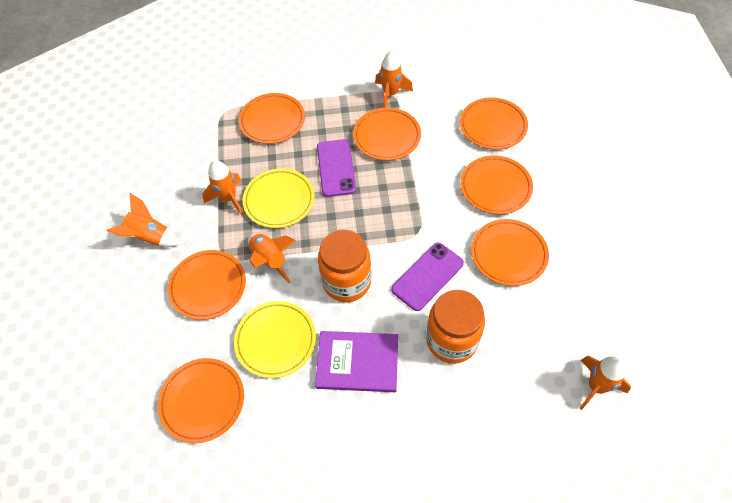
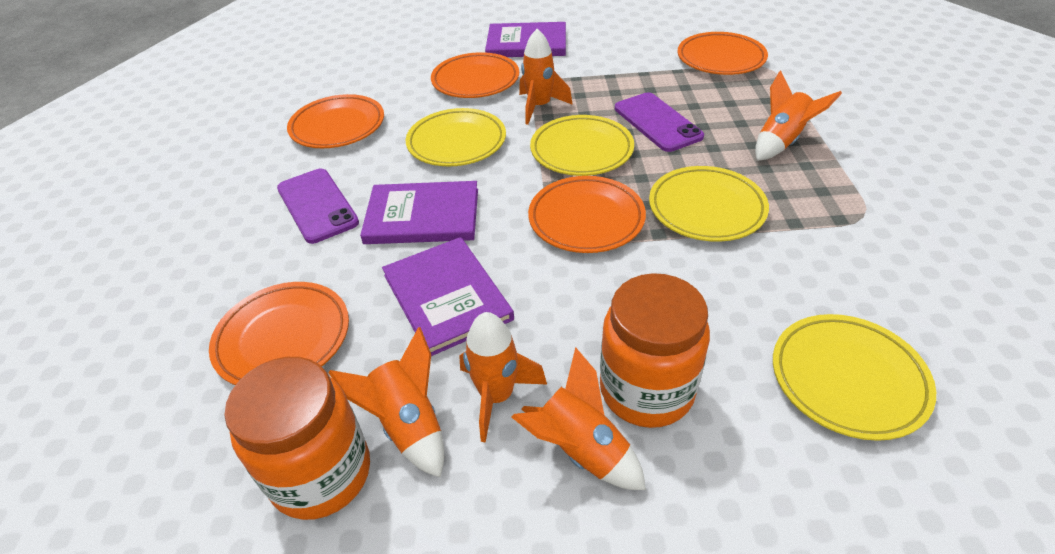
orange plate: [158,358,244,443] [168,250,246,320] [239,93,305,144] [353,108,421,161] [460,97,528,150] [460,155,533,214] [471,219,549,286] = 7 -> [209,282,349,385] [287,94,384,148] [431,52,519,98] [528,176,646,253] [677,32,768,75] = 5
purple book: [315,331,398,392] = 1 -> [360,181,478,244] [382,237,514,356] [485,22,566,57] = 3
yellow plate: [234,301,316,378] [243,168,315,228] = 2 -> [406,108,506,166] [530,115,634,176] [649,166,769,242] [773,314,936,441] = 4

